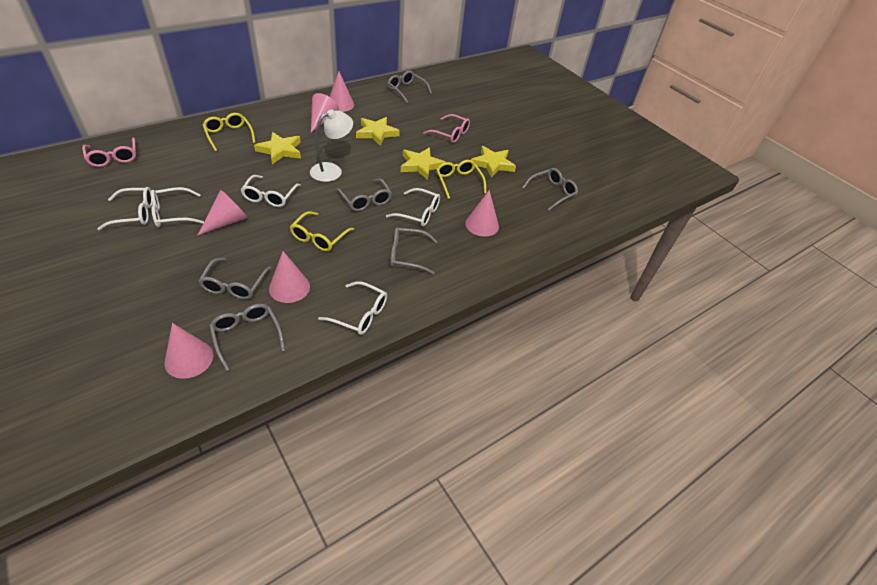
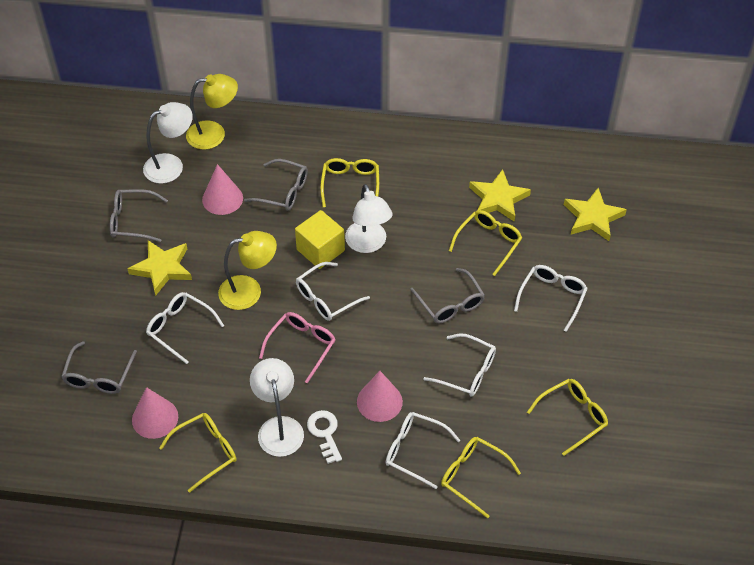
grey glasses: [198,258,271,299] [209,304,285,371] [336,178,392,211] [388,71,432,103] [390,227,438,275] [522,168,578,210] = 6 -> [61,341,137,394] [110,189,168,242] [244,159,308,211] [410,268,485,323] = 4
pink cone: [165,323,213,379] [198,190,248,235] [269,251,310,303] [311,93,339,132] [329,71,354,112] [465,190,499,237] = 6 -> [132,387,178,439] [202,164,243,215] [357,371,403,422] = 3
pink glasses: [82,137,136,167] [423,114,470,143] = 2 -> [259,312,336,383] = 1
white key: none = 0 -> [307,410,342,464] = 1
white lamp: [310,109,353,182] = 1 -> [143,102,193,184] [250,358,304,457] [345,184,393,253] = 3
yellow cube: none = 0 -> [295,210,345,269] = 1
yellow glasses: [203,113,256,151] [290,211,354,251] [436,160,486,199] = 3 -> [159,413,237,493] [320,158,379,207] [441,437,521,518] [449,210,522,276] [527,379,608,456] = 5
yellow lamp: none = 0 -> [186,74,238,150] [218,231,277,310] = 2
yellow star: [254,132,301,164] [356,117,400,146] [401,147,445,180] [471,146,516,178] = 4 -> [128,240,192,296] [469,169,531,222] [564,188,627,241] = 3

